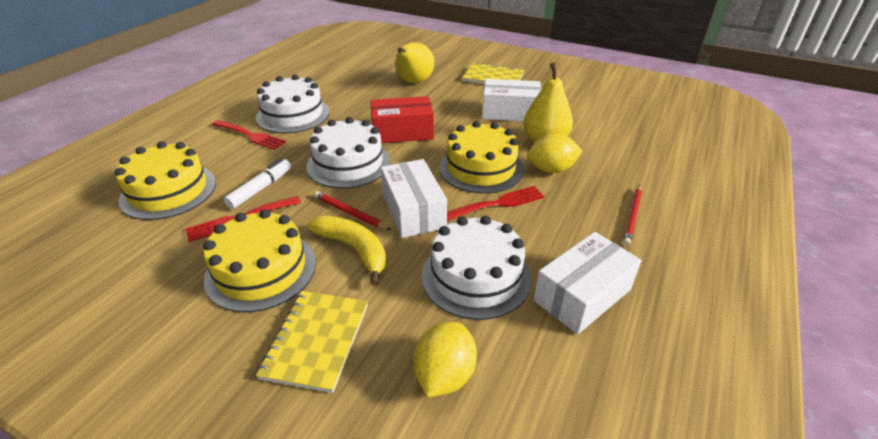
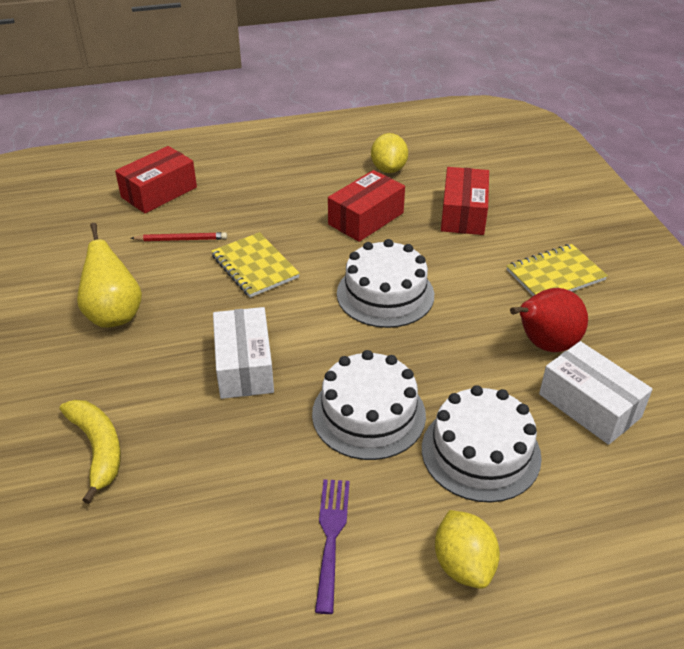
purple fork: none = 0 -> [315,479,350,614] = 1
red box: [371,96,434,143] = 1 -> [115,146,197,213] [328,170,405,242] [441,167,489,235] = 3
red fork: [185,196,301,242] [212,120,287,150] [447,186,545,221] = 3 -> none = 0
red pear: none = 0 -> [510,288,588,352] = 1
red pencil: [314,191,391,230] [623,185,642,246] = 2 -> [131,232,227,241] = 1
white box: [381,159,447,238] [482,79,541,121] [534,232,641,334] = 3 -> [213,307,274,399] [539,341,653,445] = 2
white marker: [224,159,291,209] = 1 -> none = 0
yellow cake: [115,141,216,220] [203,209,316,312] [439,121,524,194] = 3 -> none = 0
yellow pear: [395,42,435,83] [523,63,573,143] = 2 -> [77,223,142,328] = 1

